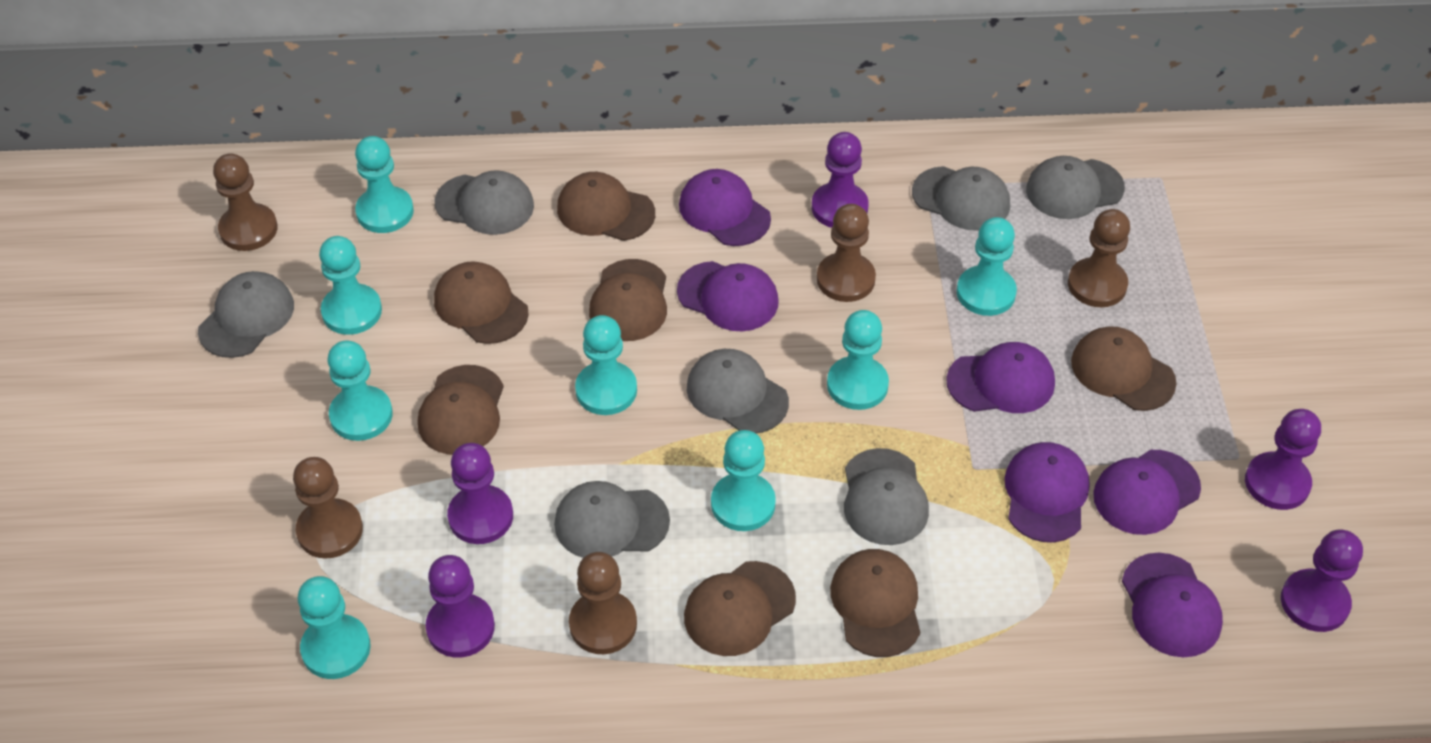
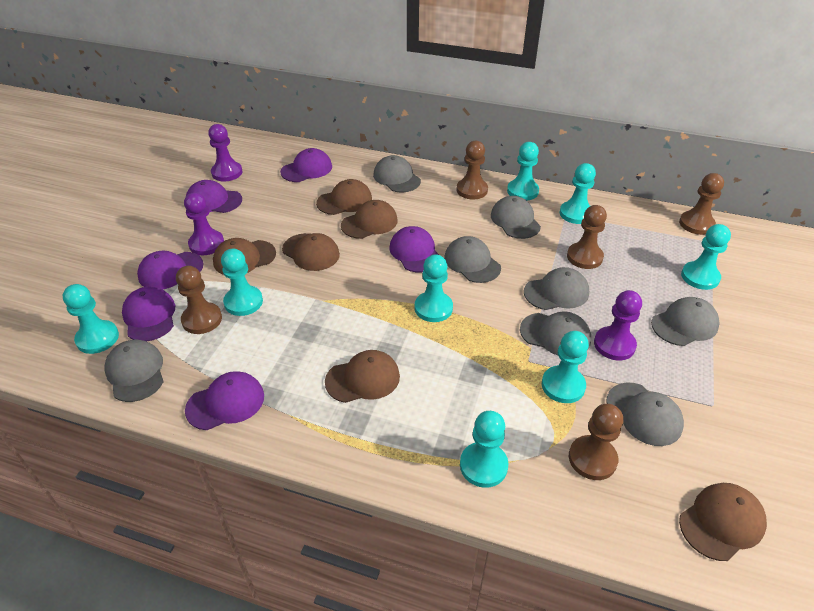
brown cap: [418,365,504,455] [434,261,529,344] [557,172,655,241] [589,259,667,341] [684,561,796,656] [830,549,920,657] [1071,326,1177,411] = 7 -> [213,238,276,275] [282,233,340,271] [316,179,372,215] [325,350,400,403] [341,200,398,239] [679,483,767,561] = 6
grey cap: [198,271,294,358] [434,170,534,235] [554,481,670,558] [687,349,789,434] [844,448,929,545] [912,166,1010,231] [1026,156,1125,219] = 7 -> [104,340,164,402] [373,155,421,193] [444,236,501,283] [491,196,541,239] [520,312,591,355] [524,267,589,310] [606,382,684,446] [651,297,720,346] = 8
purple pawn: [426,555,495,658] [447,443,513,544] [811,132,869,228] [1245,409,1321,510] [1281,529,1363,632] = 5 -> [184,192,224,255] [208,124,242,181] [594,290,642,360] = 3

